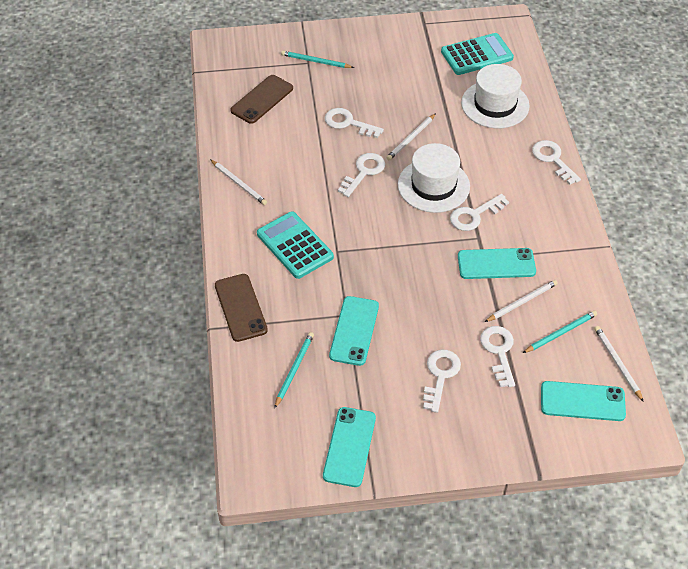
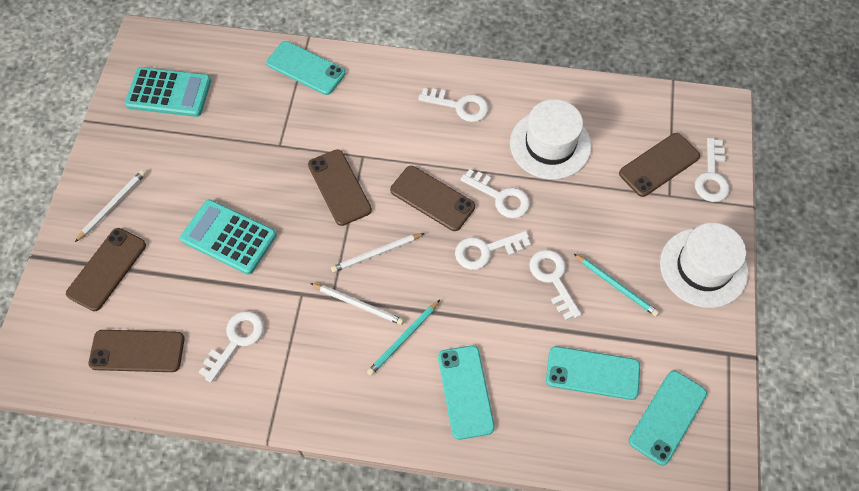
brown phone: [215,274,268,342] [230,75,293,124] = 2 -> [66,228,146,311] [88,330,185,372] [308,149,372,226] [390,166,475,231] [619,133,700,197] = 5
turquoise pencil: [274,332,314,409] [281,51,354,68] [523,310,597,353] = 3 -> [367,300,440,376] [574,254,659,317] = 2
white pencil: [210,159,267,205] [386,113,436,160] [485,280,558,322] [594,326,644,402] = 4 -> [75,170,146,242] [310,283,404,325] [331,233,425,273] = 3

